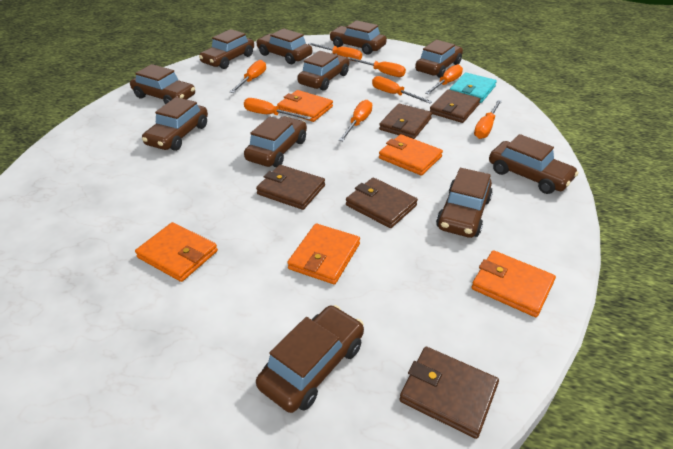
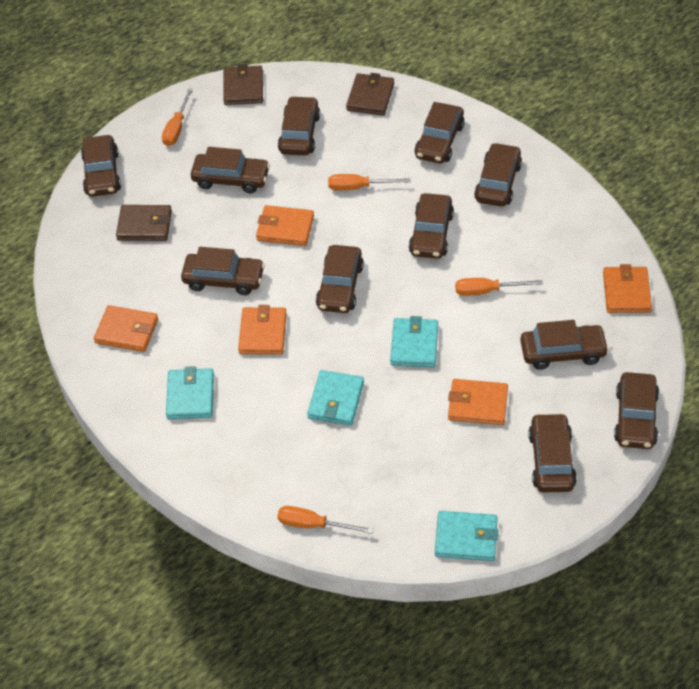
brown wallet: [256,165,325,210] [346,178,418,228] [379,104,432,139] [399,347,499,439] [430,89,480,123] = 5 -> [116,205,172,241] [223,64,263,105] [346,73,394,116] = 3
orange screwdriver: [230,60,266,93] [244,98,312,120] [308,43,362,61] [339,100,372,141] [347,57,406,77] [372,76,432,103] [425,64,463,95] [474,100,502,139] = 8 -> [162,88,193,146] [278,506,373,534] [328,174,410,190] [455,278,543,296] = 4
turquoise wallet: [450,73,497,103] = 1 -> [166,366,214,419] [307,370,364,426] [390,316,438,367] [435,511,499,561] = 4

